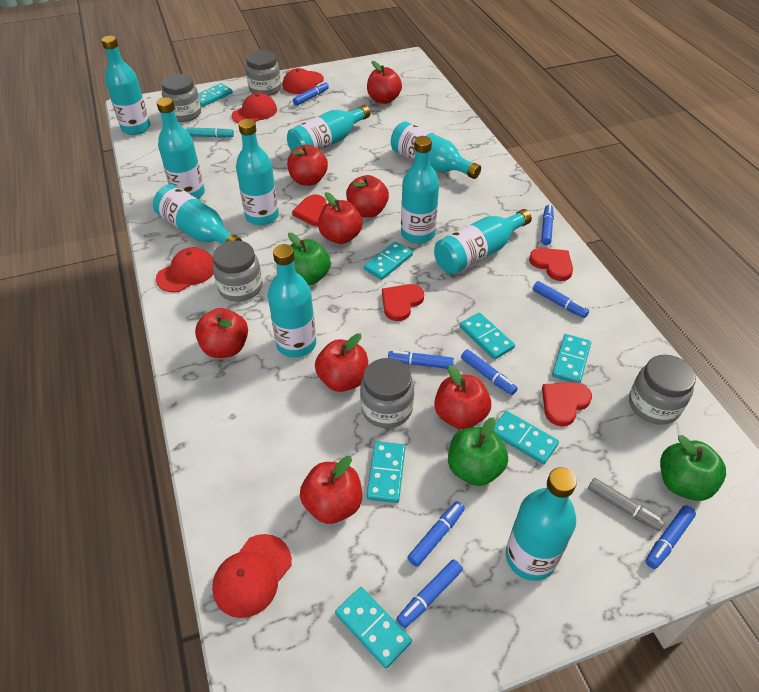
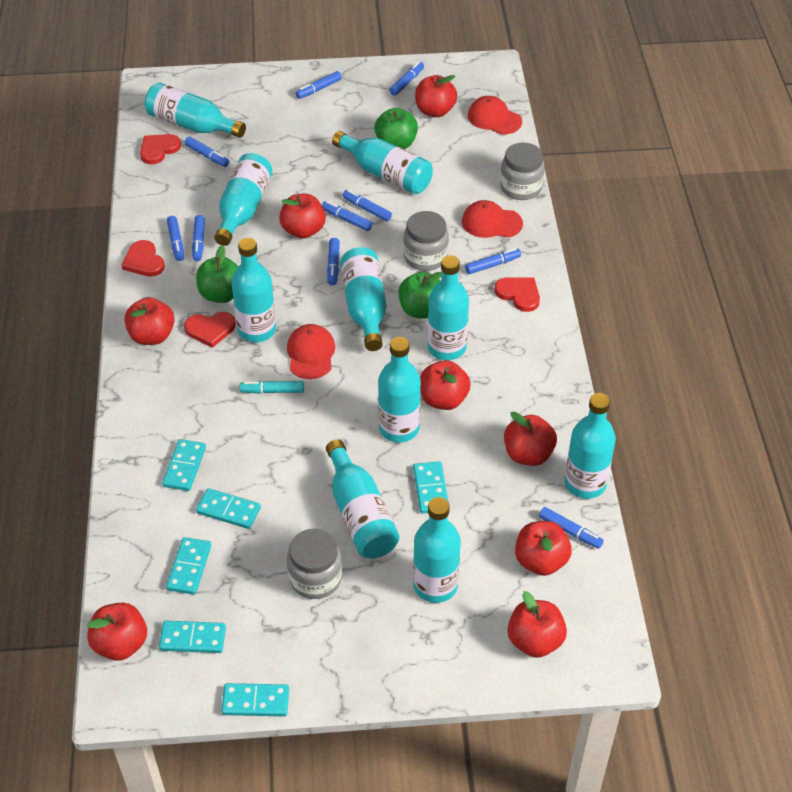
blue marker: [293,82,329,106] [388,351,454,369] [396,559,463,628] [407,501,465,567] [461,349,518,395] [533,281,589,318] [541,205,554,245] [646,505,696,569] = 8 -> [167,216,184,261] [185,137,229,167] [192,215,205,261] [295,71,342,99] [322,201,372,231] [327,238,340,285] [342,190,392,221] [389,62,424,96] [465,248,521,274] [539,507,604,549] = 10
grey jar: [161,74,201,122] [213,240,262,302] [246,50,281,96] [360,358,414,428] [629,355,696,425] = 5 -> [287,529,342,599] [403,211,449,271] [500,142,545,200] = 3
grey marker: [588,478,665,531] = 1 -> none = 0
red cap: [156,247,214,293] [212,534,292,618] [232,93,277,123] [282,68,324,94] = 4 -> [287,324,335,379] [462,200,523,238] [468,96,522,135] = 3
turquoise domino: [198,83,233,107] [335,587,412,668] [364,241,413,280] [367,441,405,503] [460,312,515,360] [493,411,559,464] [552,334,591,383] = 7 -> [159,621,226,653] [162,439,206,491] [166,537,211,595] [196,488,261,529] [221,683,289,716] [413,461,448,514] = 6

